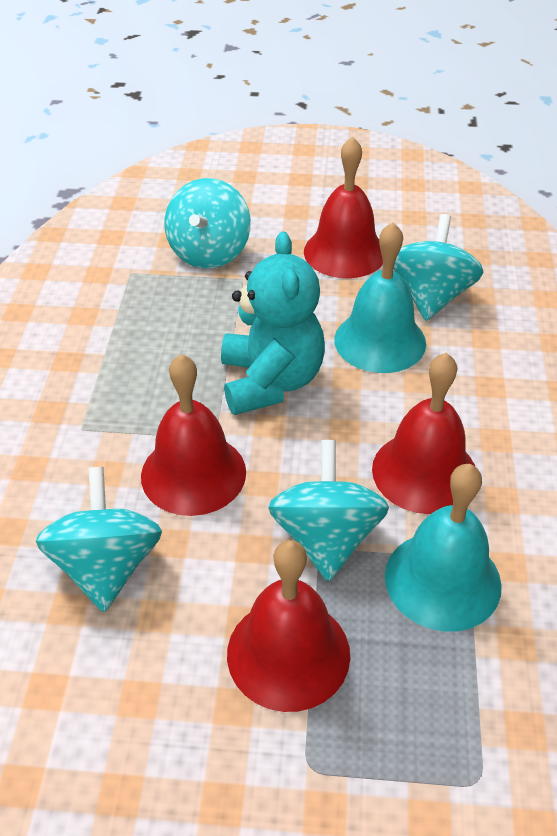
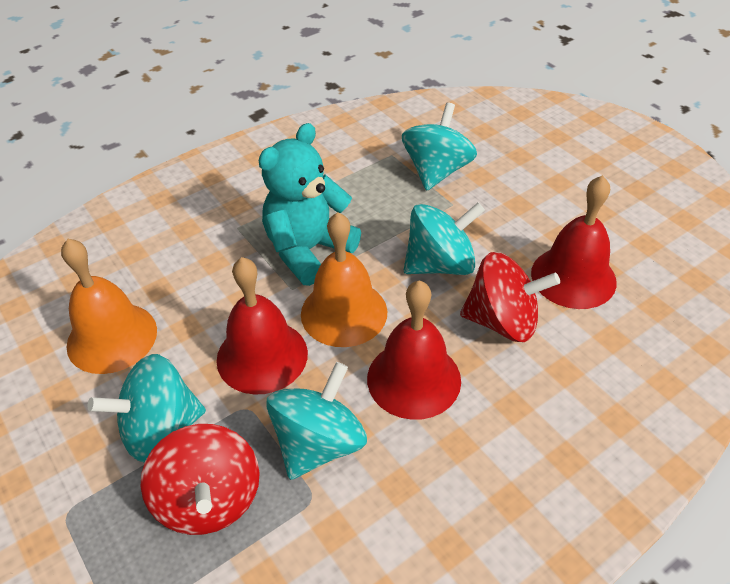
orange bell: none = 0 -> [61,239,157,374] [301,212,387,347] = 2
red bell: [141,354,246,516] [227,540,350,712] [304,136,383,278] [372,353,475,514] = 4 -> [216,257,308,395] [367,280,461,420] [531,175,617,309] = 3
red spinning top: none = 0 -> [140,424,260,535] [460,252,560,342] = 2
turquoise bell: [334,222,426,373] [385,464,502,632] = 2 -> none = 0

